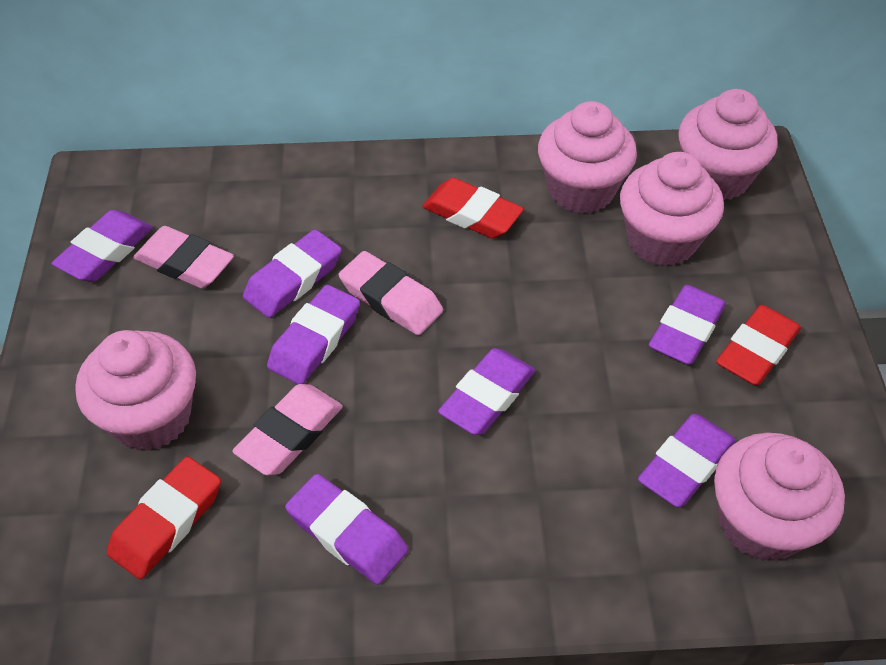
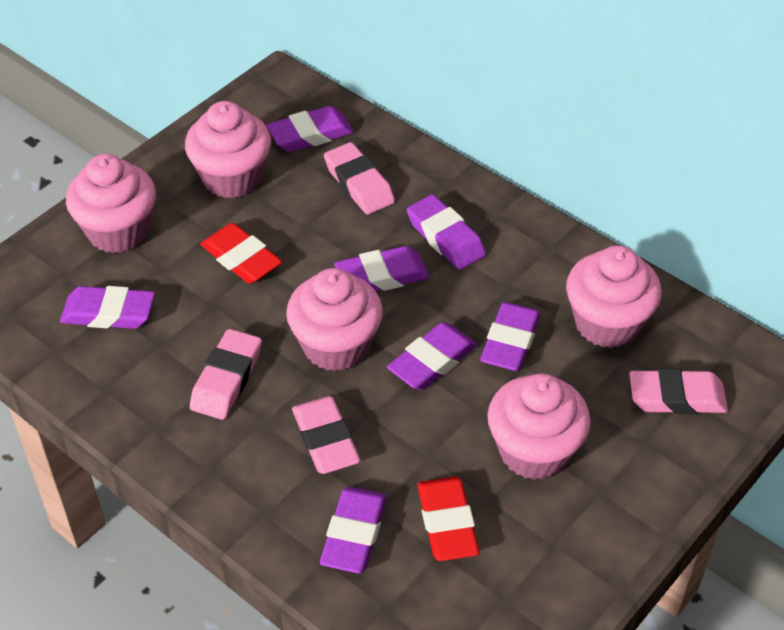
pink eraser: [133,226,234,288] [233,384,343,476] [339,251,443,335] = 3 -> [190,329,262,420] [292,396,360,474] [324,142,395,214] [629,368,728,414] = 4
red eraser: [107,457,221,579] [422,178,524,239] [716,305,801,386] = 3 -> [200,223,282,284] [417,476,480,561] = 2

